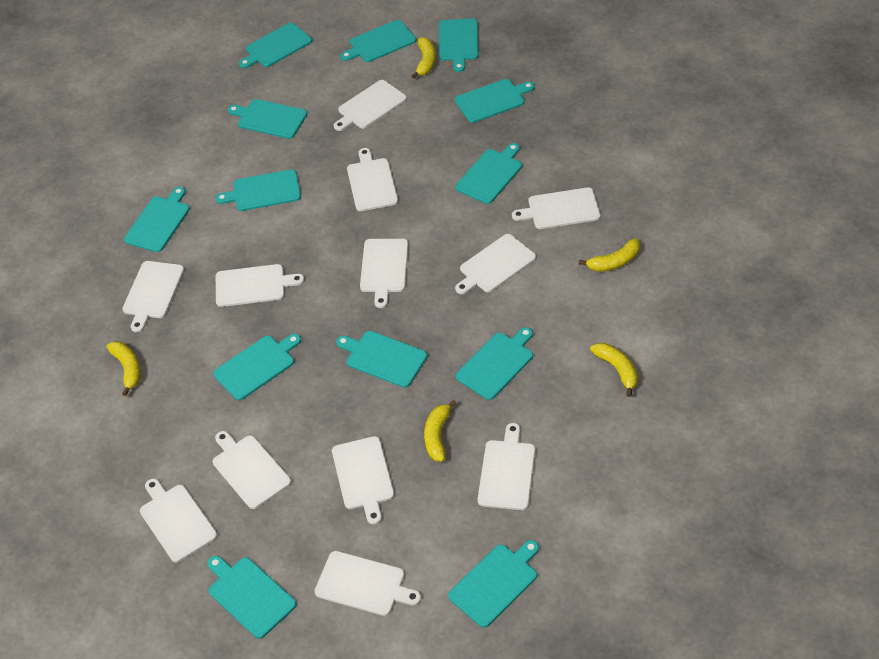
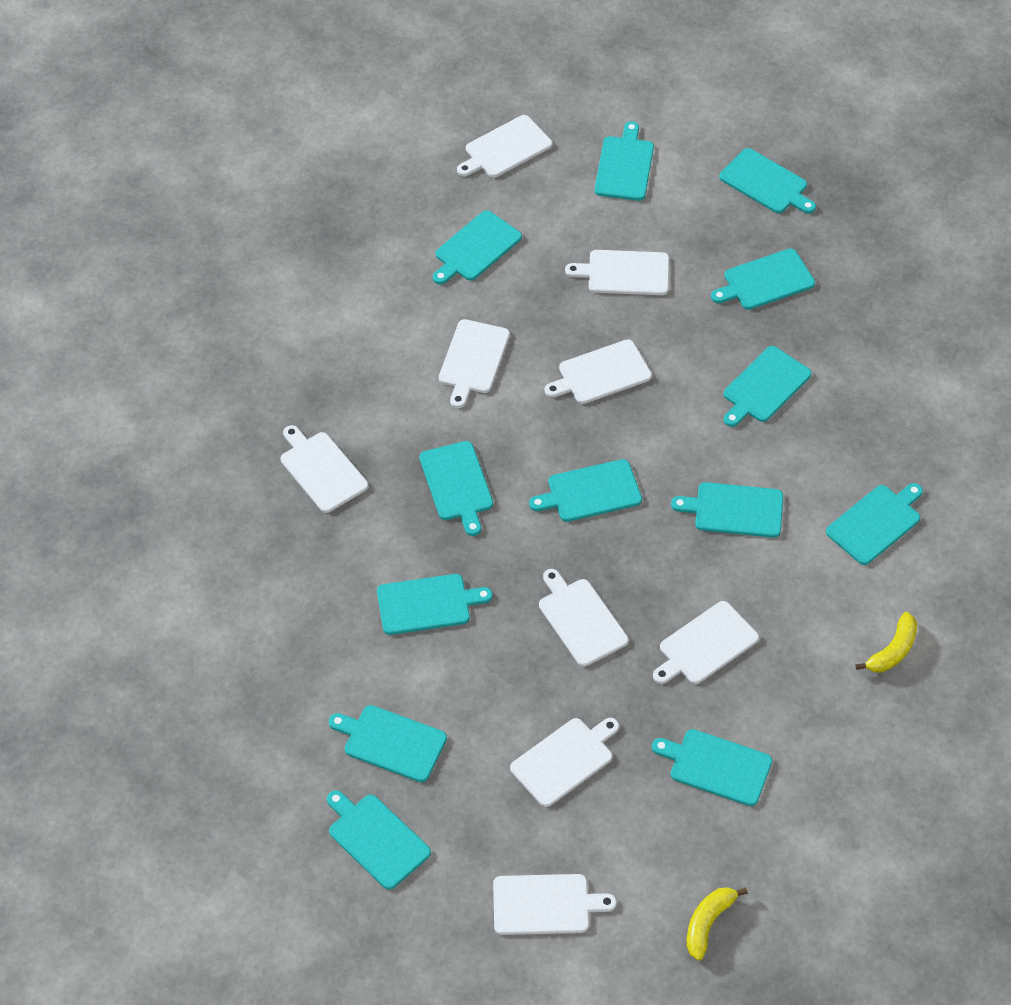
white cutting board: [122,261,184,332] [140,479,217,563] [213,431,291,509] [216,264,304,307] [315,551,421,616] [332,436,394,525] [334,80,407,131] [347,148,398,211] [360,239,408,308] [455,234,536,294] [478,423,535,510] [512,187,600,229] = 12 -> [281,425,368,513] [439,319,510,408] [457,115,552,178] [493,874,617,935] [510,718,619,807] [539,569,629,667] [544,339,652,404] [565,250,669,295] [653,601,759,684] = 9
yellow banana: [107,341,140,396] [411,37,436,79] [424,400,457,462] [579,238,640,272] [590,343,638,397] = 5 -> [687,887,748,960] [855,612,917,672] = 2

